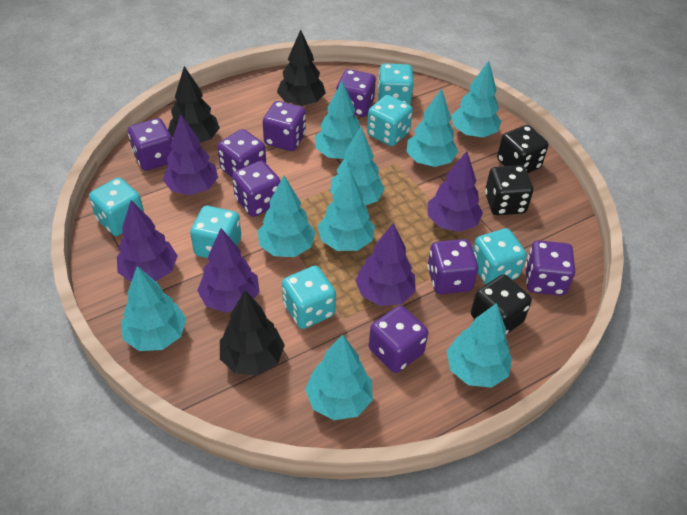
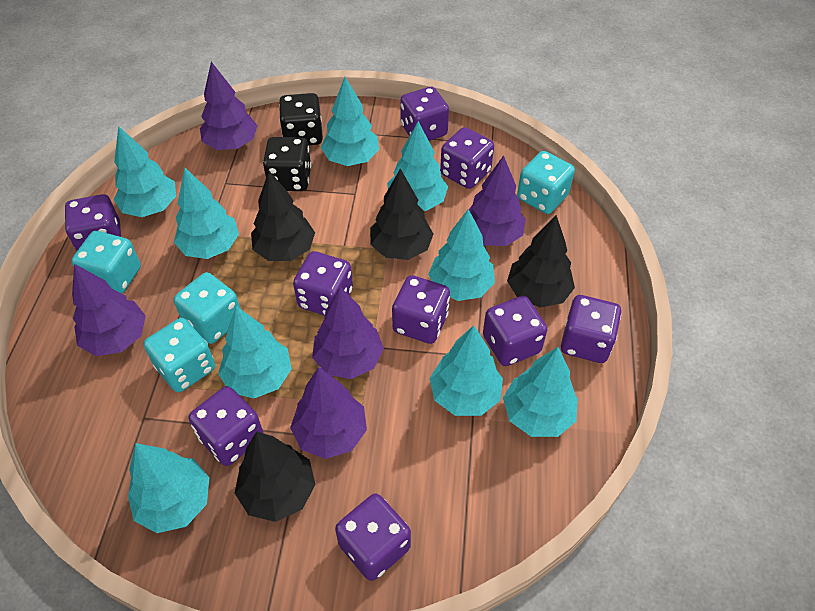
black dice: [471,274,532,335] [485,165,533,215] [497,125,548,173] = 3 -> [263,137,311,191] [279,93,323,145] = 2
black tree: [168,66,220,143] [220,290,285,375] [277,30,326,106] = 3 -> [235,431,316,522] [251,171,315,261] [370,169,433,260] [507,215,575,307] = 4
purple dice: [128,118,172,171] [217,129,266,177] [232,161,280,217] [263,101,306,151] [336,69,376,117] [369,306,428,373] [427,239,478,294] [525,240,575,296] = 8 -> [65,194,121,251] [189,386,264,466] [293,251,353,316] [335,493,411,581] [392,275,450,344] [400,87,449,141] [440,127,494,189] [483,296,547,366] [561,295,621,363] = 9
turquoise dice: [89,177,144,236] [190,206,241,258] [282,266,336,329] [367,95,413,146] [378,63,413,105] [473,228,527,285] = 6 -> [71,231,141,294] [144,318,215,392] [174,272,241,344] [517,151,575,214] = 4

